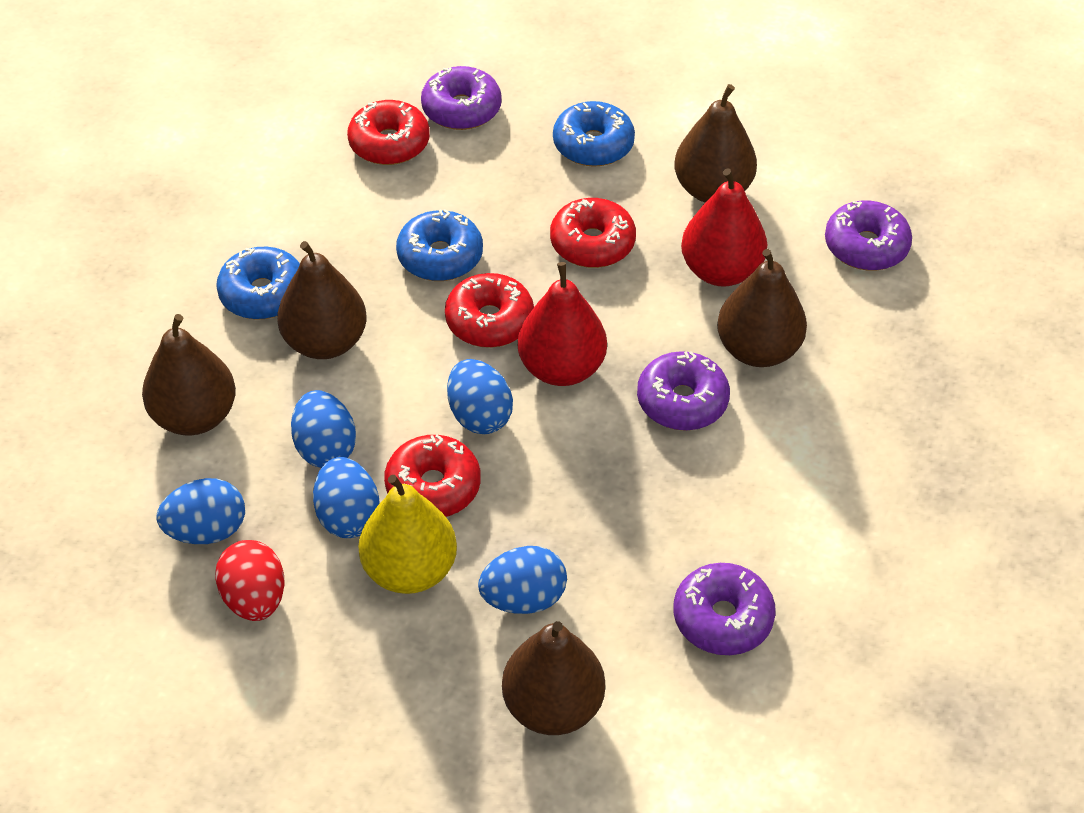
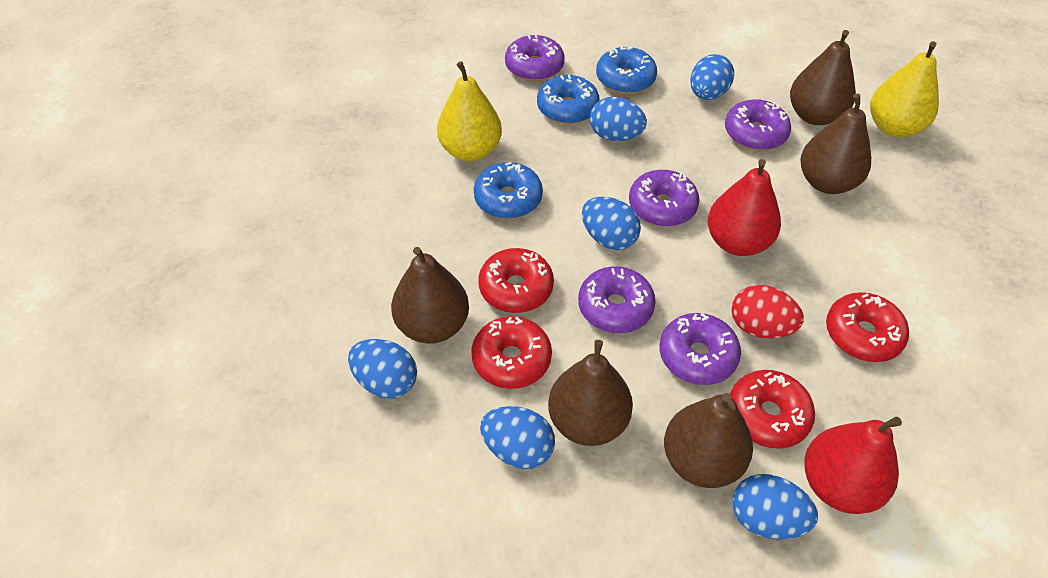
blue egg: [157,478,245,544] [291,390,356,468] [313,457,379,538] [447,359,513,434] [478,546,567,614] = 5 -> [348,339,417,398] [480,406,555,469] [582,197,641,250] [590,97,647,141] [690,54,734,100] [732,474,818,540] = 6
purple donut: [421,66,502,130] [637,351,730,431] [673,563,776,655] [825,201,912,271] = 4 -> [505,35,565,81] [578,267,656,333] [629,170,700,227] [659,313,741,385] [725,99,791,150] = 5
yellow pear: [359,475,457,594] = 1 -> [437,61,502,161] [870,41,939,137] = 2

